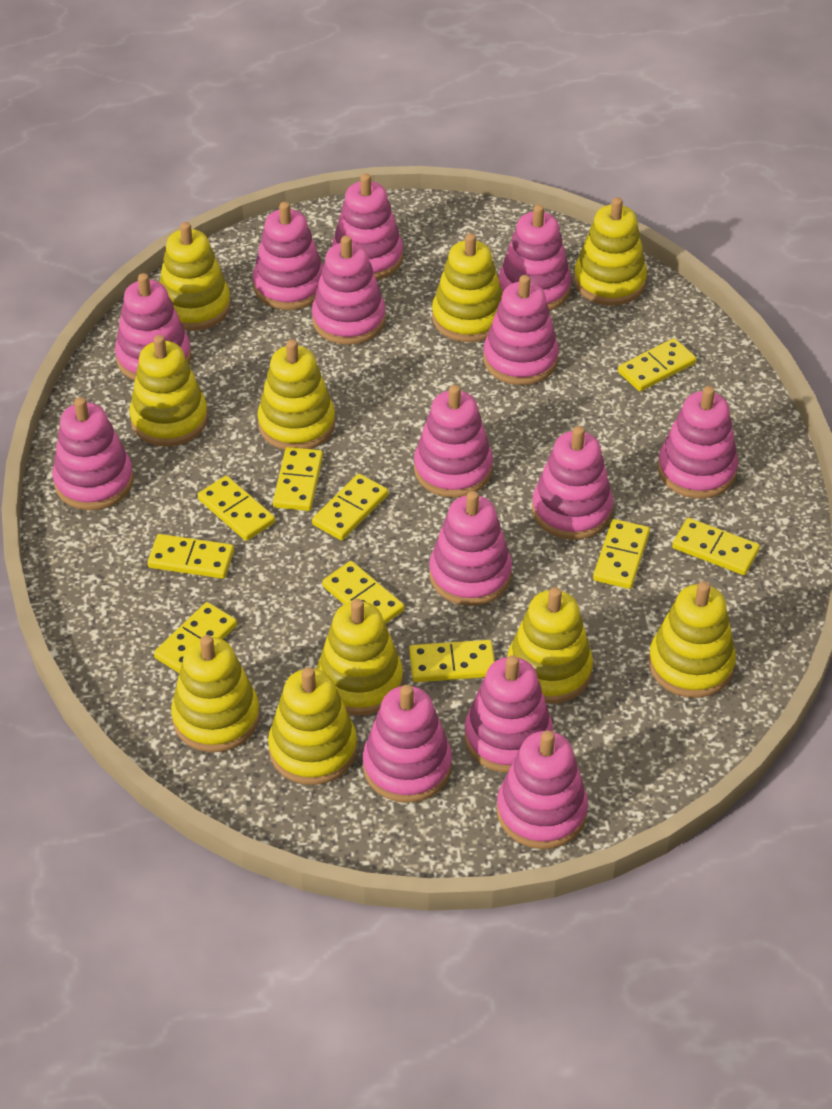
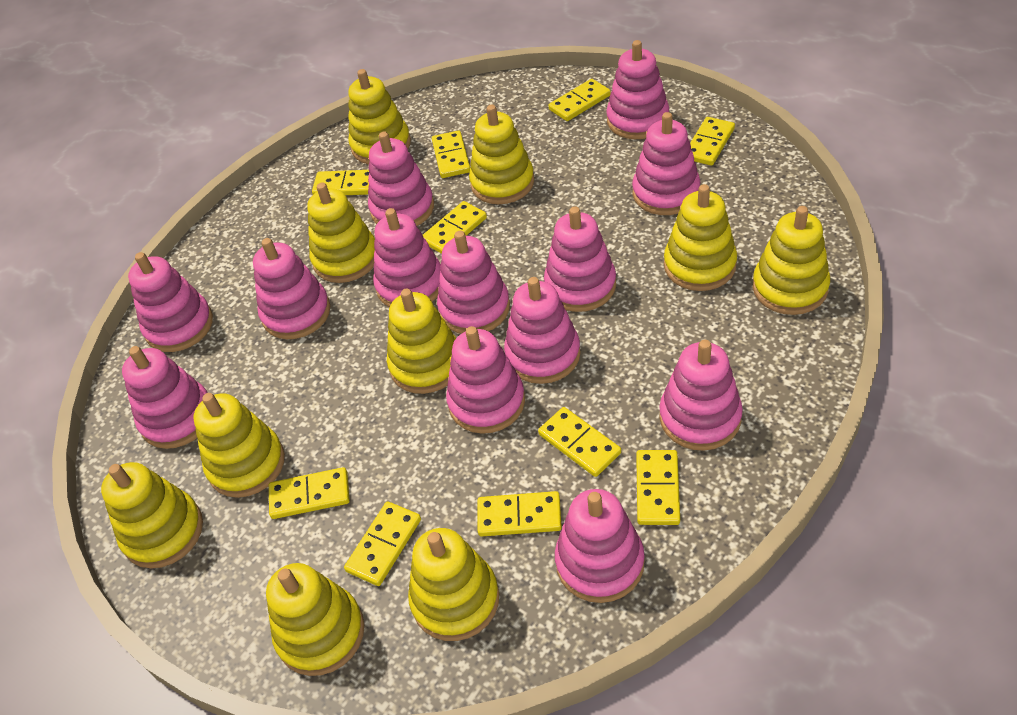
pink stacking toy: [52,397,133,510] [115,273,191,380] [253,202,323,310] [312,235,386,345] [332,173,403,280] [363,685,452,803] [414,385,493,498] [429,491,512,606] [464,655,553,773] [483,275,559,385] [497,731,588,849] [499,204,571,311] [532,426,613,540] [658,386,738,499] = 14 -> [122,346,207,449] [128,252,213,352] [253,238,330,339] [368,132,434,226] [373,208,441,307] [437,231,510,334] [446,326,525,434] [504,277,581,384] [544,207,616,312] [555,489,645,603] [606,40,669,139] [632,112,700,215] [659,340,743,451] = 13

